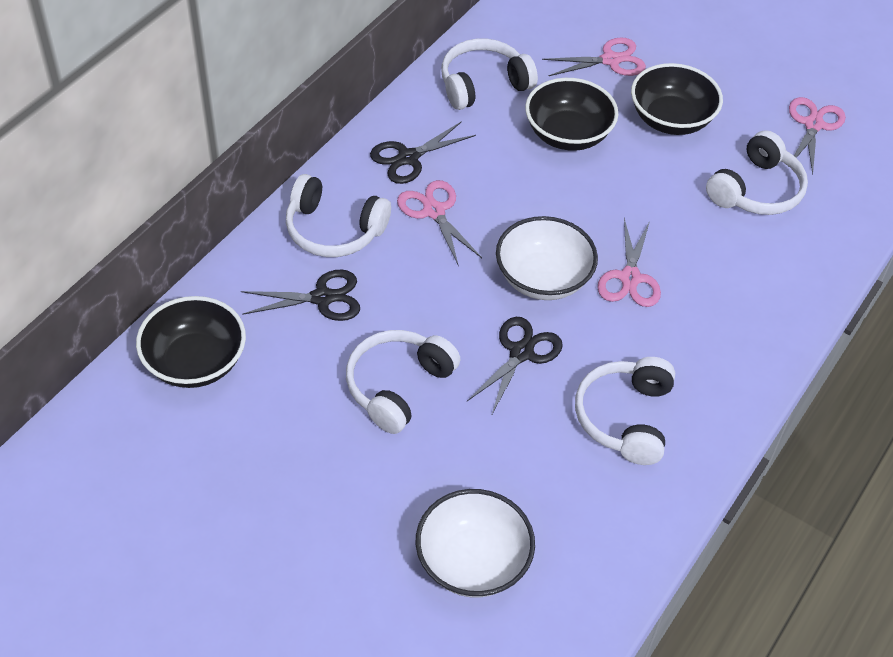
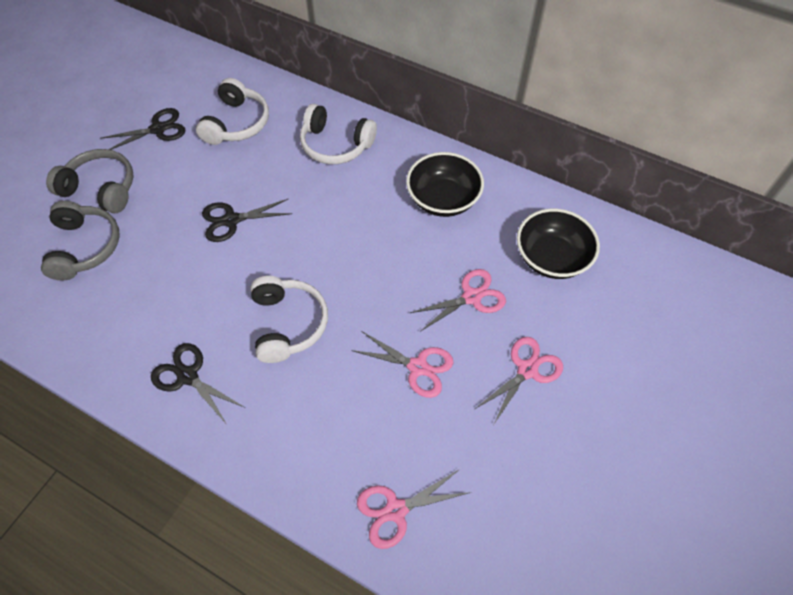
black bowl: [136,296,246,388] [525,78,619,151] [631,63,723,135] = 3 -> [406,152,484,217] [517,209,600,279] = 2
grey headphones: none = 0 -> [41,201,120,281] [46,149,134,213] = 2
white bowl: [416,489,535,598] [496,216,598,300] = 2 -> none = 0
white headphones: [286,174,391,257] [346,330,461,434] [441,39,538,110] [575,357,675,465] [706,130,808,215] = 5 -> [196,78,269,145] [250,276,328,363] [300,104,377,164] = 3

